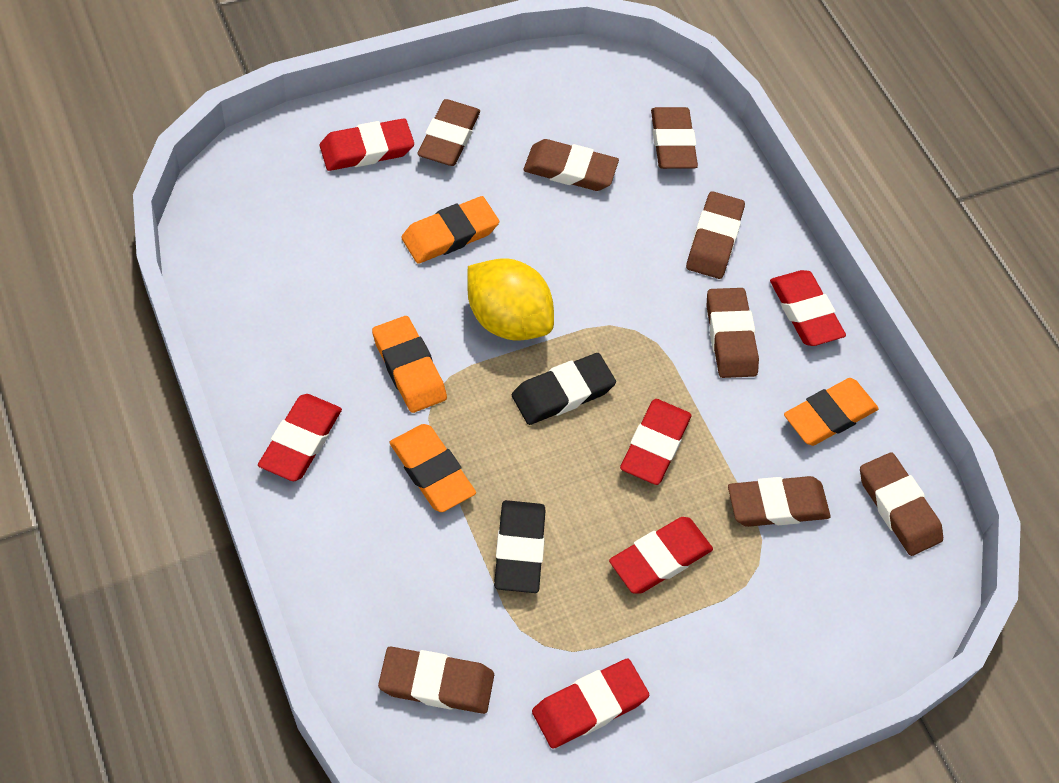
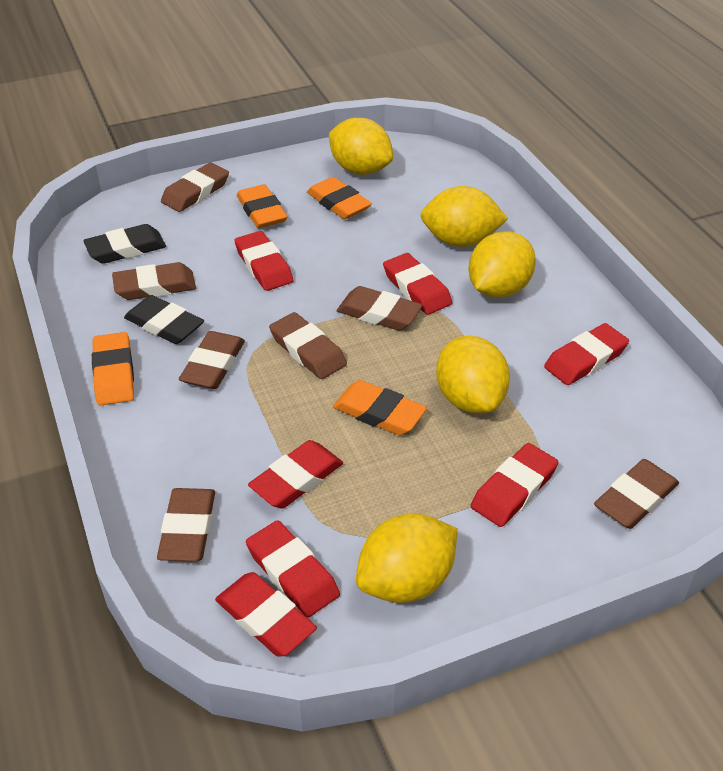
brown eraser: [378,647,494,714] [417,99,480,166] [524,139,619,191] [651,107,698,169] [686,191,745,279] [707,288,759,378] [728,476,831,527] [860,452,943,556] = 8 -> [112,262,196,300] [157,488,215,562] [161,162,229,212] [179,331,245,389] [269,312,347,379] [337,286,422,331] [594,459,679,529] = 7
red eraser: [258,394,342,481] [320,118,414,171] [532,659,649,749] [609,517,713,594] [620,399,691,485] [770,270,846,346] = 6 -> [215,572,317,656] [234,231,293,291] [246,520,340,618] [248,440,343,508] [383,253,452,315] [471,443,559,527] [544,323,629,385] = 7
yellow lemon: [467,258,554,340] = 1 -> [329,118,393,175] [356,514,458,603] [420,186,508,247] [436,336,510,413] [468,231,536,298] = 5

